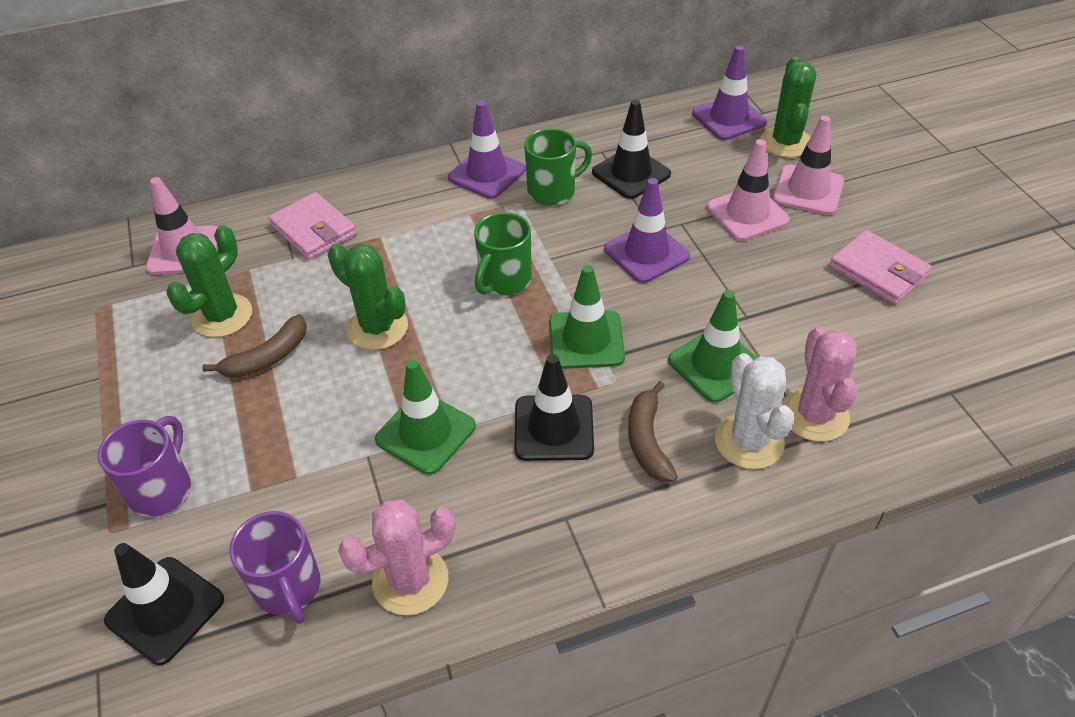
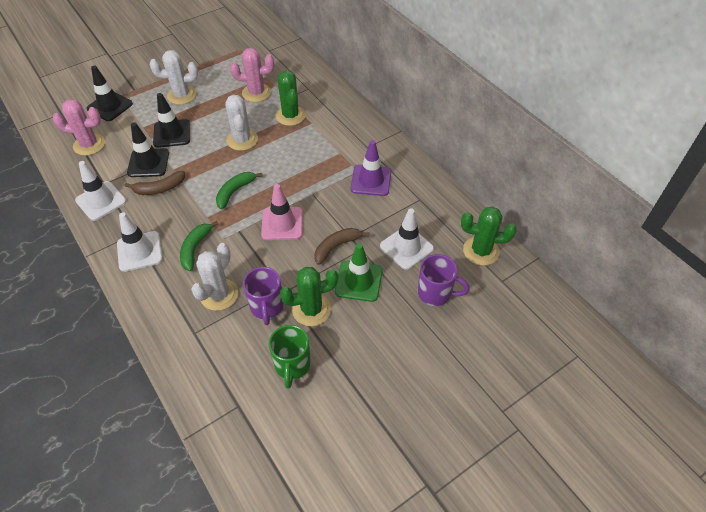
green banana: none = 0 -> [180,221,218,271] [216,172,263,210] = 2
green mug: [474,212,532,296] [524,128,592,206] = 2 -> [269,325,311,389] = 1
green traffic cone: [375,360,476,475] [549,265,625,369] [668,290,757,403] = 3 -> [335,243,383,302] = 1
pink traffic cone: [146,177,218,275] [707,139,790,241] [772,116,844,215] = 3 -> [261,184,303,240] = 1
pink wallet: [269,192,356,260] [830,230,932,304] = 2 -> none = 0
purple traffic cone: [448,101,526,199] [604,178,690,283] [692,45,767,140] = 3 -> [351,140,391,196] = 1
white cactus: [715,353,794,469] = 1 -> [150,50,198,105] [191,243,238,311] [225,95,258,151] = 3
white traffic cone: none = 0 -> [75,161,126,221] [117,212,163,272] [380,208,434,270] = 3

